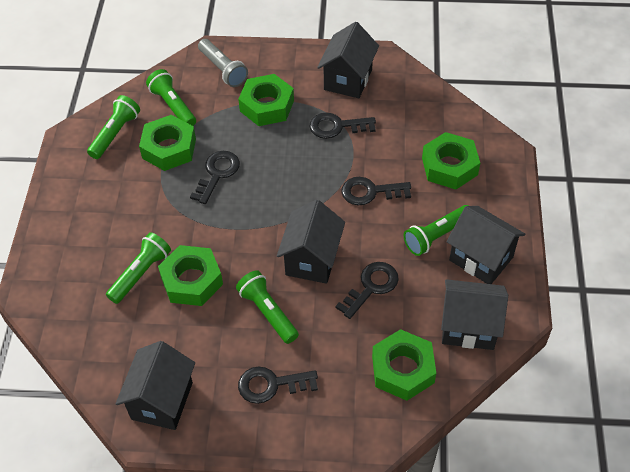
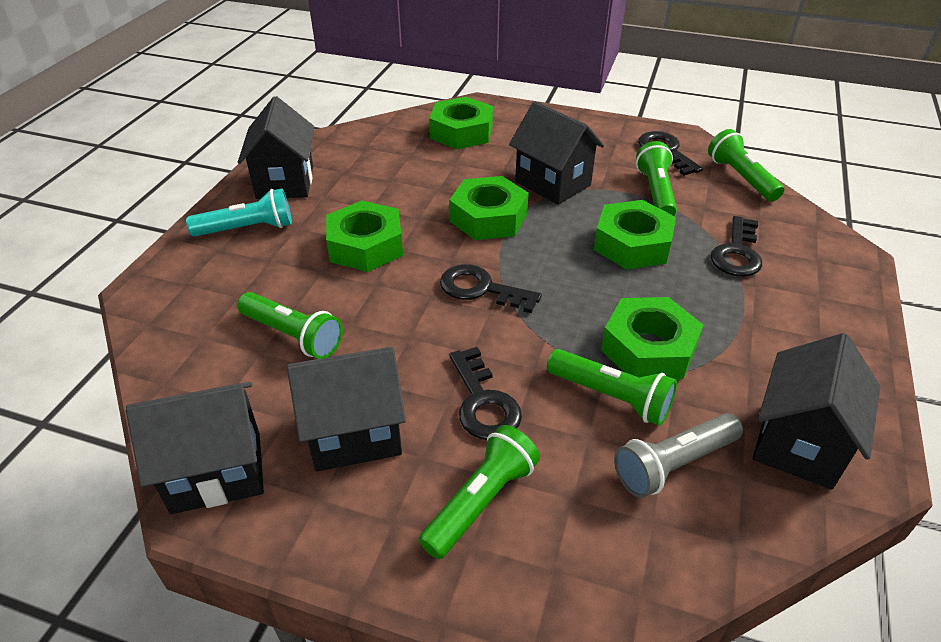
black key: [190,151,240,204] [238,366,318,404] [310,113,376,139] [336,262,399,319] [341,177,411,205] = 5 -> [440,264,542,313] [449,347,522,440] [638,131,703,176] [710,216,762,277] = 4
turquoise flashlight: none = 0 -> [186,188,292,237] = 1

